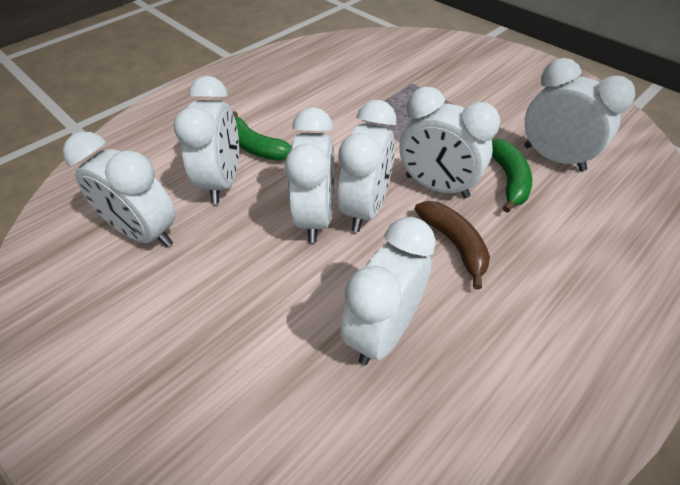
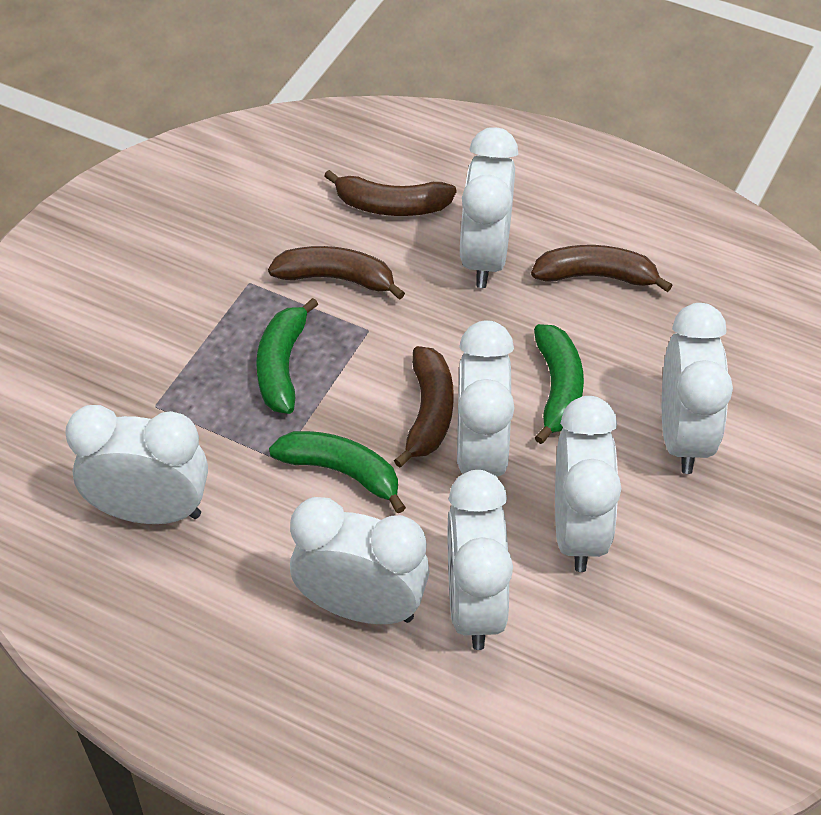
brown banana: [415,201,490,290] = 1 -> [268,246,405,300] [324,170,457,216] [394,346,454,468] [531,245,672,292] = 4
green banana: [233,111,292,160] [492,139,532,213] = 2 -> [256,298,318,414] [269,431,406,513] [534,324,584,444] = 3

